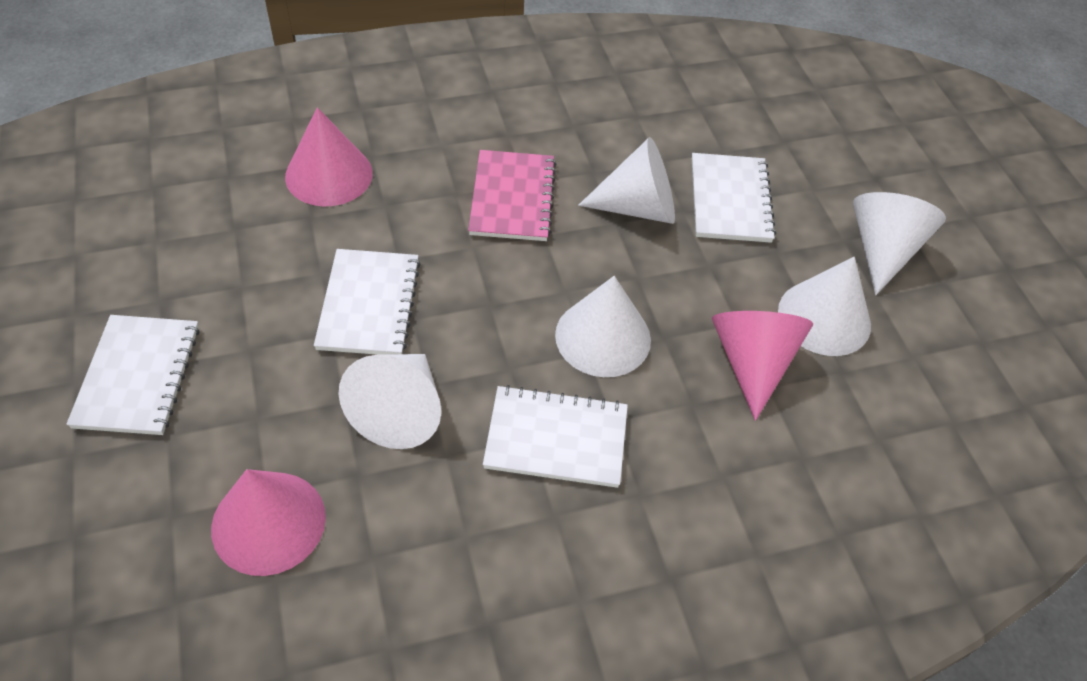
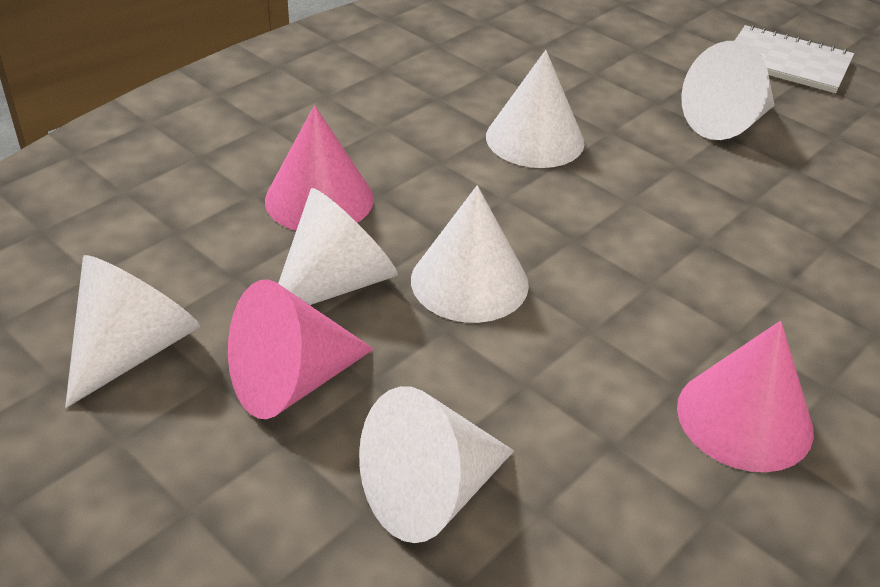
pink notebook: [468,150,556,241] = 1 -> none = 0
white cone: [339,354,441,449] [555,276,651,377] [578,137,675,224] [778,257,871,356] [853,192,946,295] = 5 -> [65,255,200,408] [278,188,398,305] [359,386,514,543] [411,185,529,323] [486,50,584,168] [681,41,774,140] = 6
white notebook: [66,315,200,435] [314,249,421,355] [483,385,628,488] [692,153,776,243] = 4 -> [735,25,854,93] = 1

